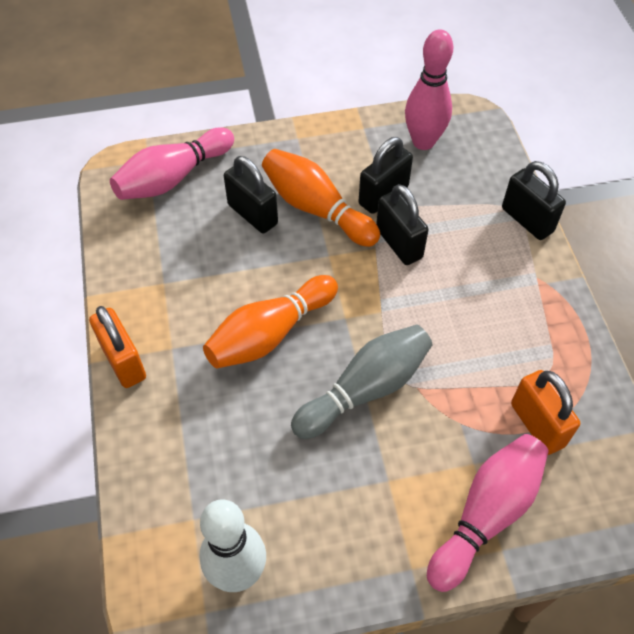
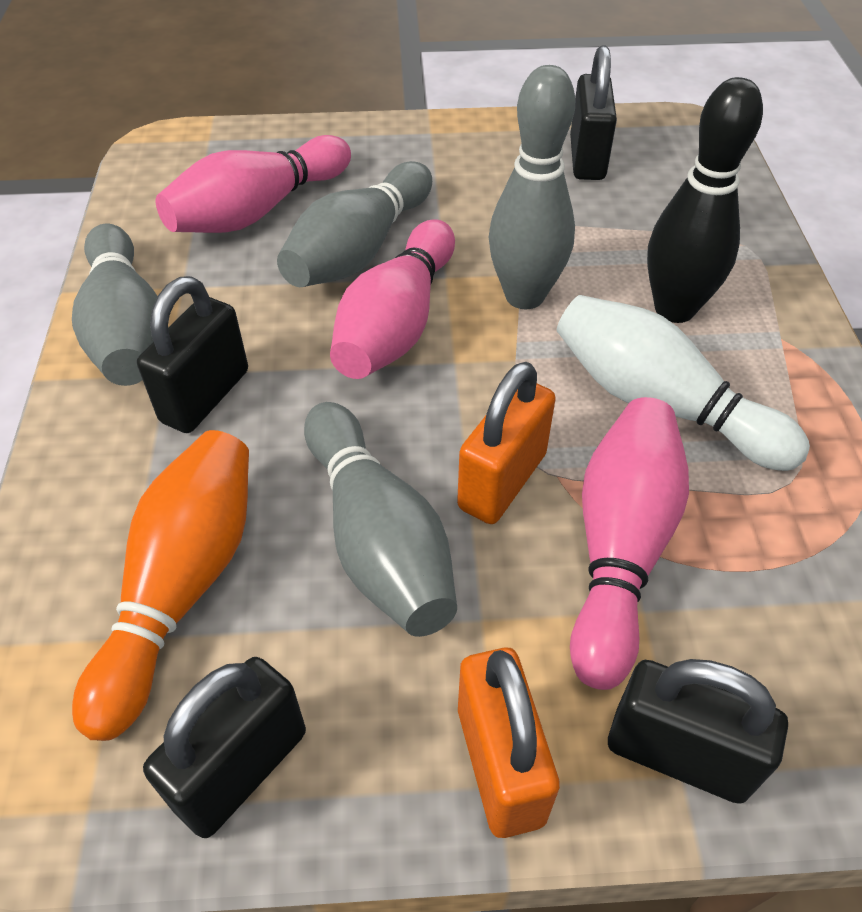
black bowling pin: none = 0 -> [647,77,763,323] = 1
grey bowling pin: [291,325,433,439] = 1 -> [72,224,158,386] [277,161,432,287] [304,402,457,637] [489,65,575,309] = 4
orange bowling pin: [203,275,338,368] [262,149,380,247] = 2 -> [72,430,249,741] = 1

